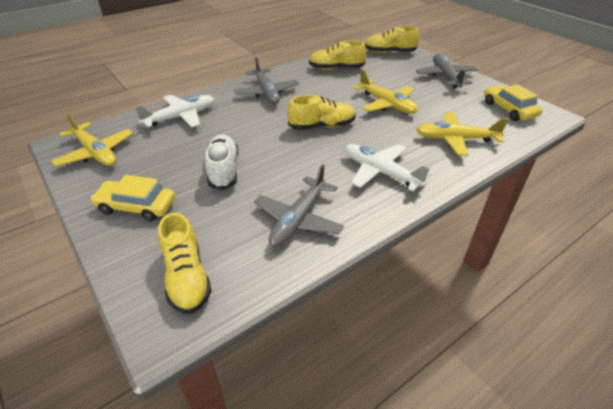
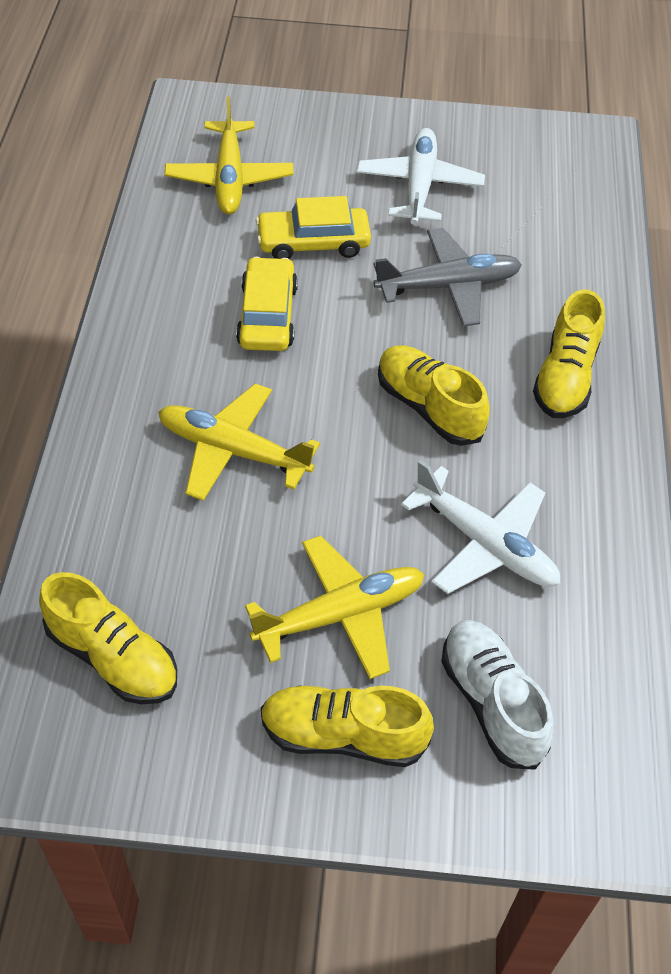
grey plane: [234,57,299,104] [254,164,344,247] [416,54,477,88] = 3 -> [373,228,522,326] = 1

